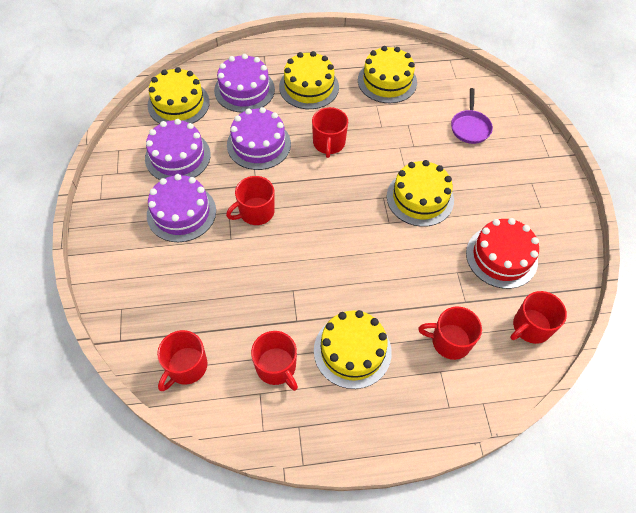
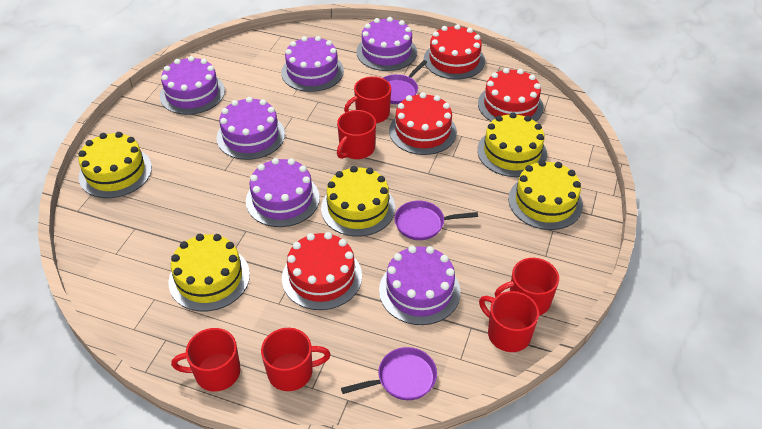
purple cake: [145,119,211,180] [147,174,216,242] [214,54,275,113] [227,107,291,170] = 4 -> [160,56,225,115] [217,97,285,160] [246,158,320,227] [281,36,344,92] [356,17,417,71] [379,246,460,325] = 6
purple pan: [451,88,493,144] = 1 -> [341,347,437,400] [383,60,427,104] [394,201,478,240] = 3
red cake: [466,218,539,289] = 1 -> [282,232,362,310] [389,92,457,155] [424,24,485,79] [478,68,544,122] = 4

